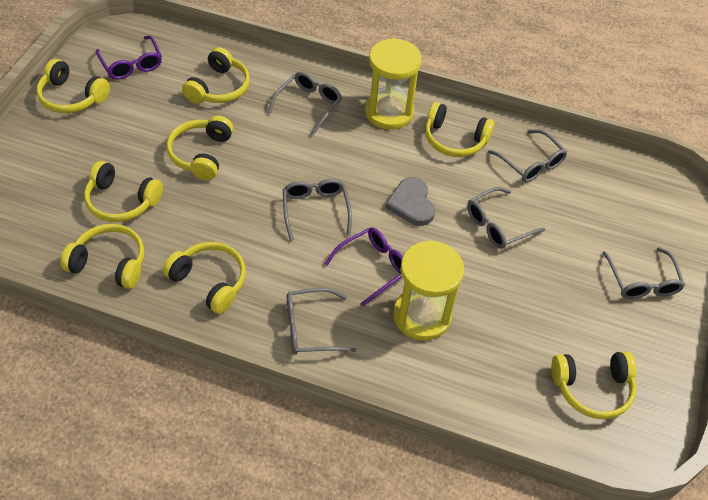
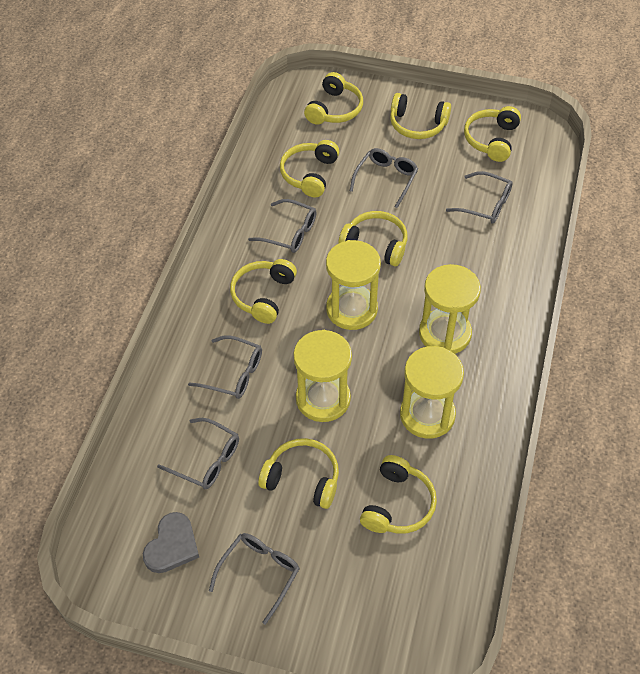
purple glasses: [96,36,162,80] [325,227,403,307] = 2 -> none = 0
yellow hourglass: [365,38,422,130] [393,240,464,341] = 2 -> [293,330,352,422] [326,240,381,330] [400,346,464,439] [419,264,481,354] = 4

